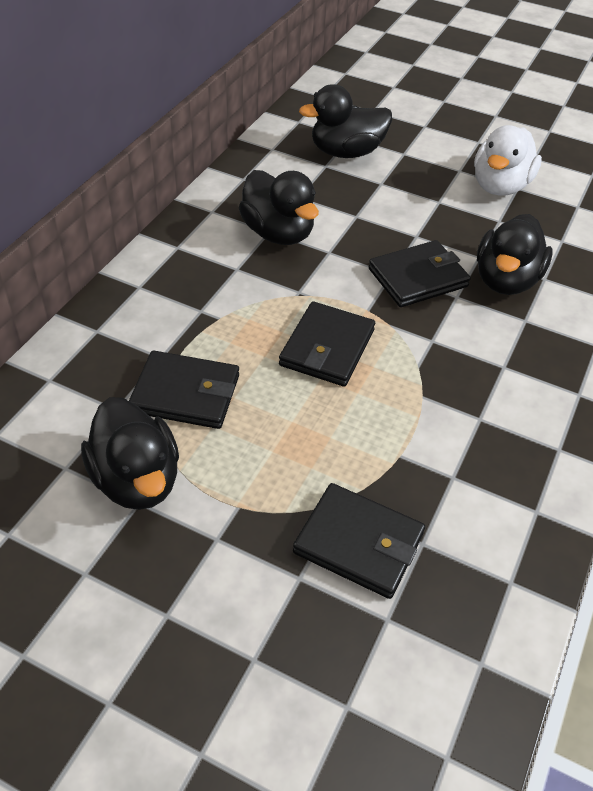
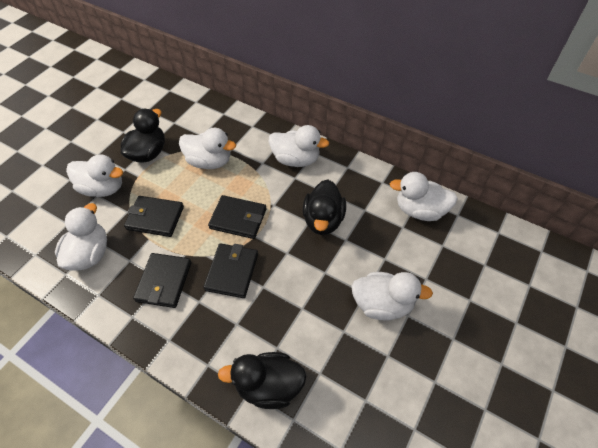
black duck: [81,397,179,510] [239,170,319,245] [299,84,392,158] [477,214,553,295] = 4 -> [121,109,165,163] [218,352,307,409] [303,179,346,235] = 3
white duck: [474,125,542,196] = 1 -> [55,203,107,271] [66,154,123,197] [179,128,236,169] [269,125,329,167] [351,272,433,321] [390,172,458,221] = 6

